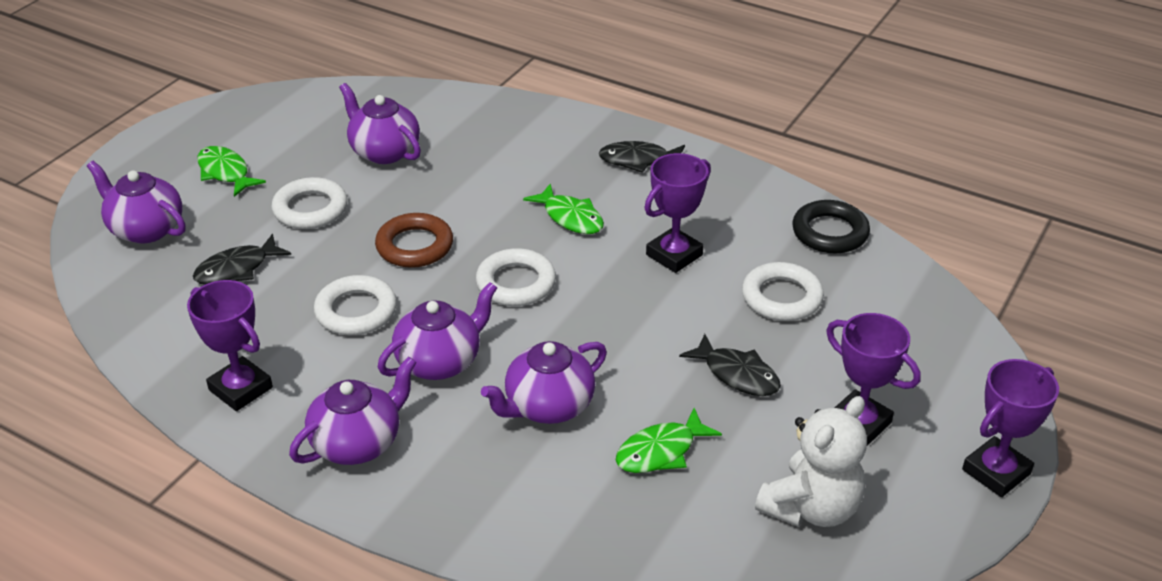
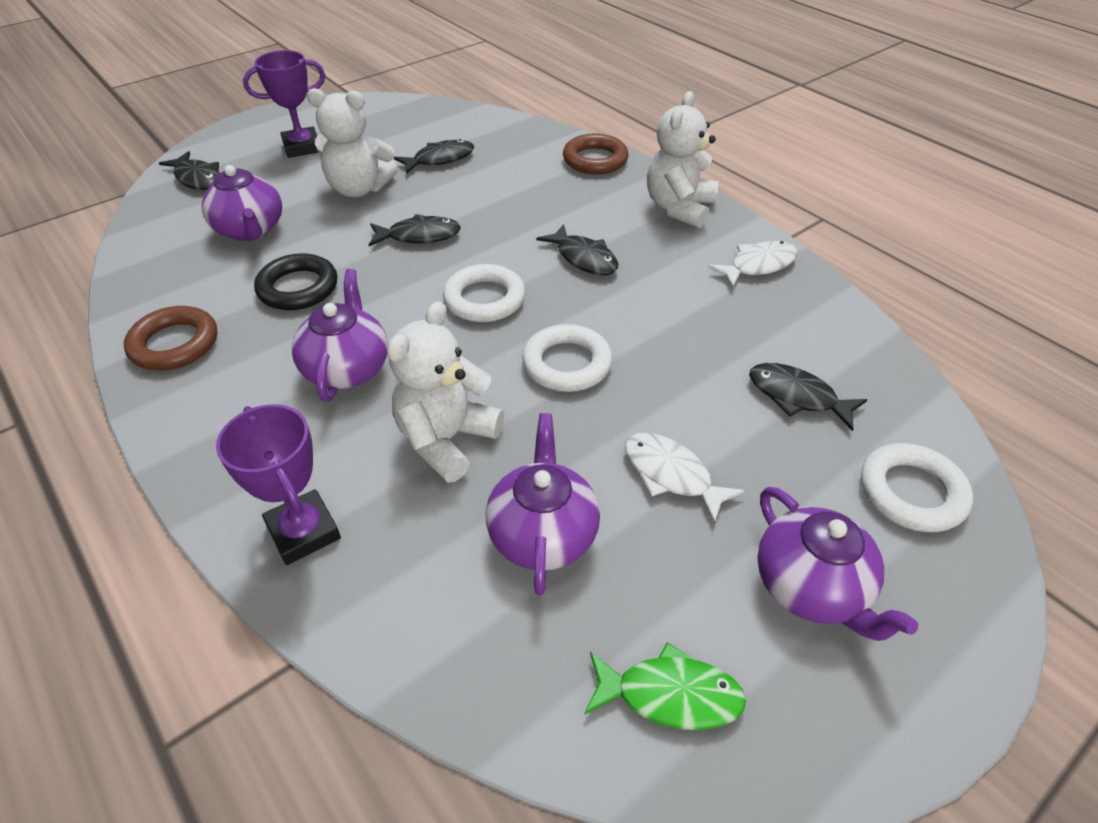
black fish: [193,234,291,285] [599,141,685,173] [679,334,781,396] = 3 -> [159,151,219,190] [369,214,461,246] [394,139,474,174] [536,224,619,275] [749,363,868,431] = 5
brown ring: [375,213,453,268] = 1 -> [124,306,217,370] [563,134,628,174] = 2
green fish: [197,146,266,197] [523,184,604,234] [616,408,722,473] = 3 -> [584,642,746,730] = 1
purple teapot: [87,161,186,243] [289,356,417,465] [339,83,421,164] [378,282,497,380] [481,341,607,424] = 5 -> [202,165,282,241] [292,269,388,401] [486,413,600,595] [757,487,918,641] = 4
purple trophy: [187,280,273,411] [645,153,711,273] [826,313,921,446] [962,359,1059,497] = 4 -> [216,404,341,565] [243,50,325,158] = 2
white fish: none = 0 -> [625,433,745,524] [708,241,797,288] = 2
white ring: [272,177,348,229] [314,275,397,335] [476,248,556,306] [742,262,824,321] = 4 -> [443,264,525,322] [522,324,612,392] [861,443,973,532] = 3
white teddy bear: [755,396,867,527] = 1 -> [307,88,398,197] [387,301,504,483] [647,91,718,228] = 3

